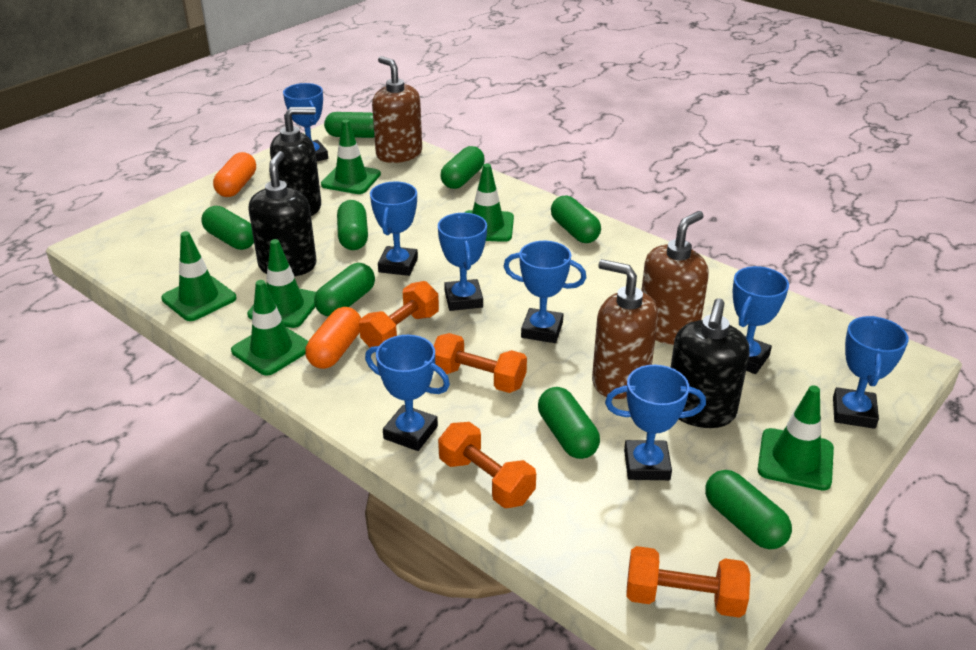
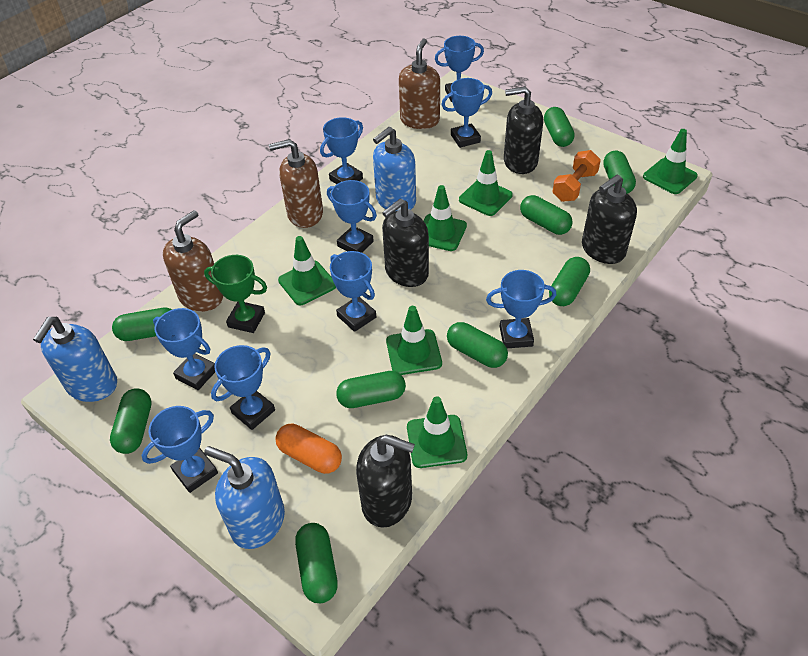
black soap dispenser: [248,151,317,277] [270,107,321,216] [670,298,749,428] = 3 -> [356,435,415,528] [382,199,429,287] [504,86,543,174] [582,175,637,264] = 4
blue soap dispenser: none = 0 -> [33,317,117,402] [204,446,285,549] [373,127,416,211] = 3
blue trophy: [283,83,328,161] [365,335,450,451] [370,181,418,276] [438,213,487,311] [503,241,586,343] [605,365,706,480] [733,266,789,374] [833,316,909,429] = 8 -> [142,406,218,493] [153,308,215,390] [211,345,275,430] [320,117,363,184] [327,180,377,253] [330,251,376,332] [435,36,484,102] [441,78,492,148] [486,270,556,348] = 9
green capsule: [201,206,254,250] [314,263,375,317] [324,112,374,138] [337,200,368,250] [440,146,485,189] [538,387,600,459] [551,196,601,243] [705,470,792,549] = 8 -> [110,388,152,454] [112,308,172,341] [295,523,338,603] [336,371,406,408] [447,322,508,368] [520,195,573,235] [544,107,575,147] [549,257,590,306] [603,151,636,194] = 9
green trophy: none = 0 -> [204,255,267,333] = 1
orange capsule: [213,152,256,197] [305,307,361,369] = 2 -> [275,424,342,474] = 1
orange dumbbell: [359,281,439,348] [434,333,527,393] [438,422,536,508] [626,546,750,618] = 4 -> [552,150,601,202] = 1

